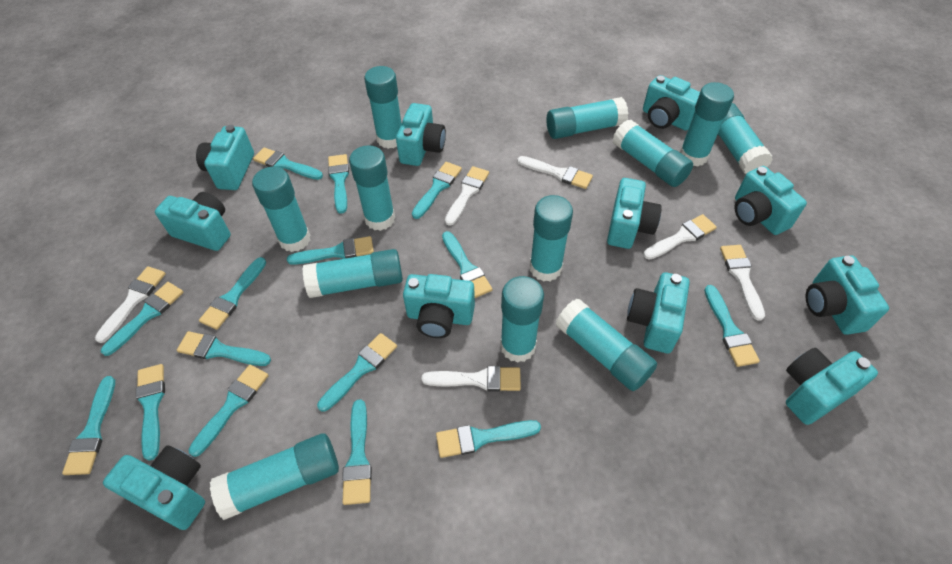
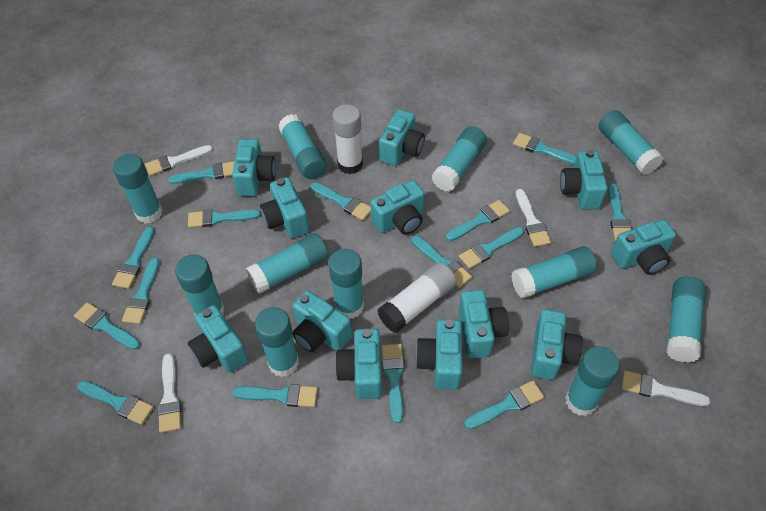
turquoise camera: [103,445,205,530] [155,192,231,251] [196,125,254,190] [396,103,446,166] [403,274,475,338] [607,178,662,249] [627,272,690,353] [643,75,700,131] [734,166,807,235] [786,348,878,425] [806,255,889,335] = 11 -> [188,305,248,373] [232,139,276,196] [260,177,309,238] [292,290,352,352] [335,328,382,399] [370,180,424,234] [379,109,425,166] [415,319,462,389] [459,290,509,358] [531,309,583,380] [560,150,608,210] [611,220,676,275] = 12
turquoise glue stick: [210,433,339,520] [252,167,311,252] [302,249,403,298] [349,145,395,231] [364,66,401,149] [500,276,544,363] [530,195,573,282] [546,97,628,139] [556,299,657,391] [612,119,693,187] [680,82,734,167] [718,103,773,174] = 12 -> [113,154,163,224] [175,254,225,315] [246,233,329,294] [255,307,299,377] [278,114,327,179] [328,249,364,319] [432,126,487,192] [511,246,597,298] [565,346,620,416] [599,110,664,175] [666,276,706,363] = 11
white brush: [95,266,166,343] [421,366,521,392] [445,166,489,226] [517,156,593,189] [644,214,717,260] [720,245,765,321] = 6 -> [145,145,213,176] [158,353,181,433] [516,189,551,247] [621,370,710,406] = 4
white glue stick: none = 0 -> [332,104,363,174] [377,262,457,333] = 2

